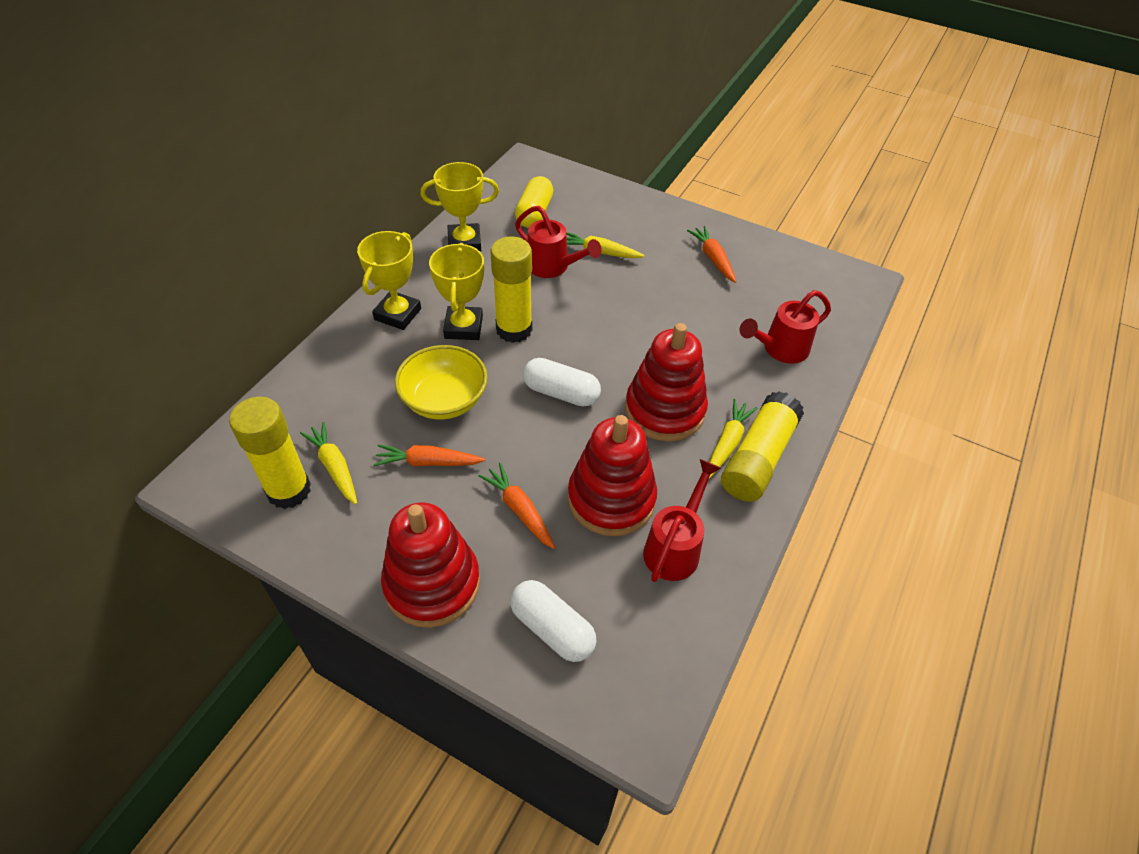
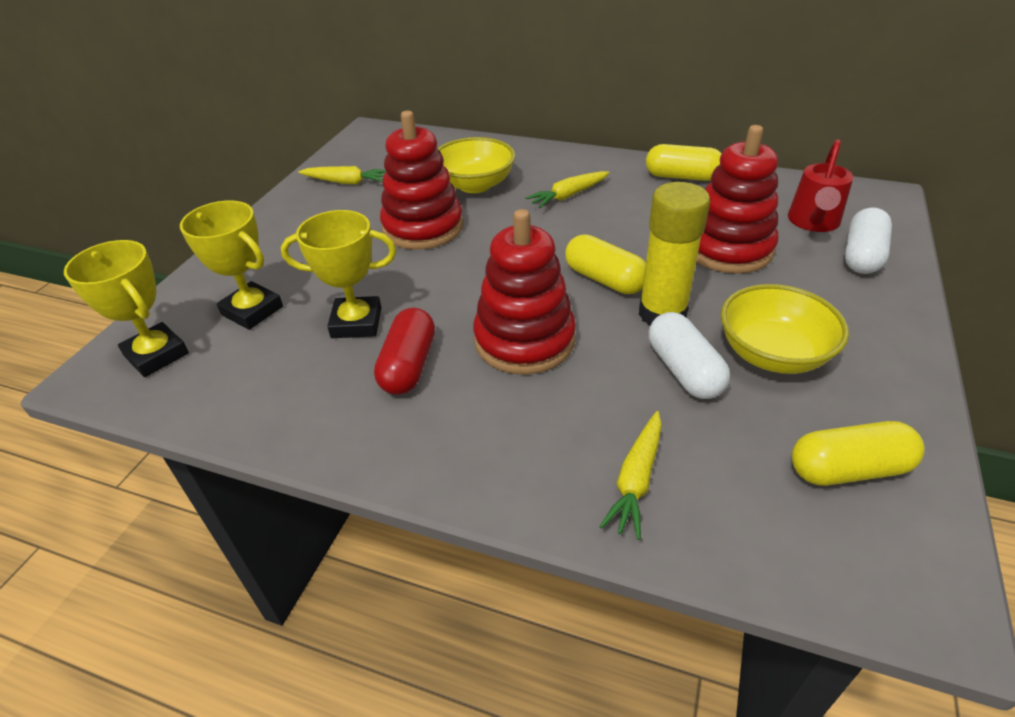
orange carrot: [373,444,485,467] [479,463,555,549] [687,226,736,283] = 3 -> none = 0
red capsule: none = 0 -> [374,308,435,395] = 1
red watering can: [515,206,602,278] [643,459,721,582] [740,290,831,364] = 3 -> [788,139,853,232] = 1
yellow bowl: [395,345,488,420] = 1 -> [437,137,515,193] [721,284,849,374] = 2
yellow capsule: [515,176,553,228] = 1 -> [565,234,646,294] [646,144,721,181] [792,421,925,486] = 3
yellow glue stick: [229,397,311,509] [490,236,532,343] [721,391,804,502] = 3 -> [639,182,710,326] = 1

